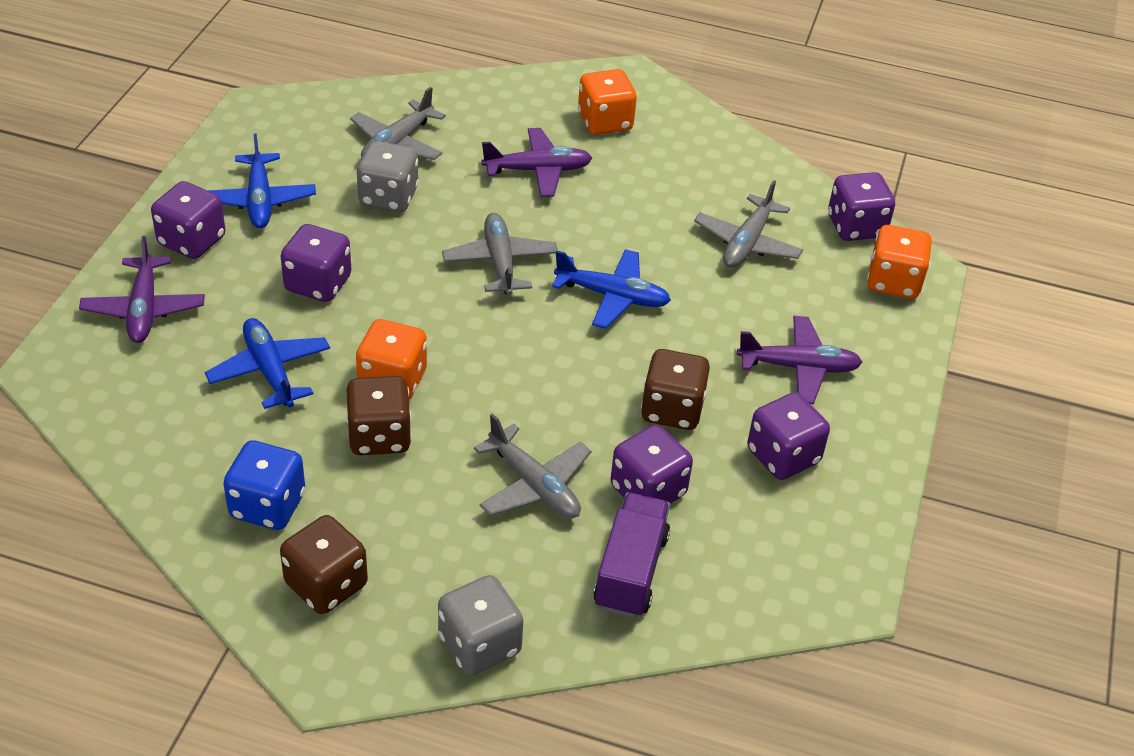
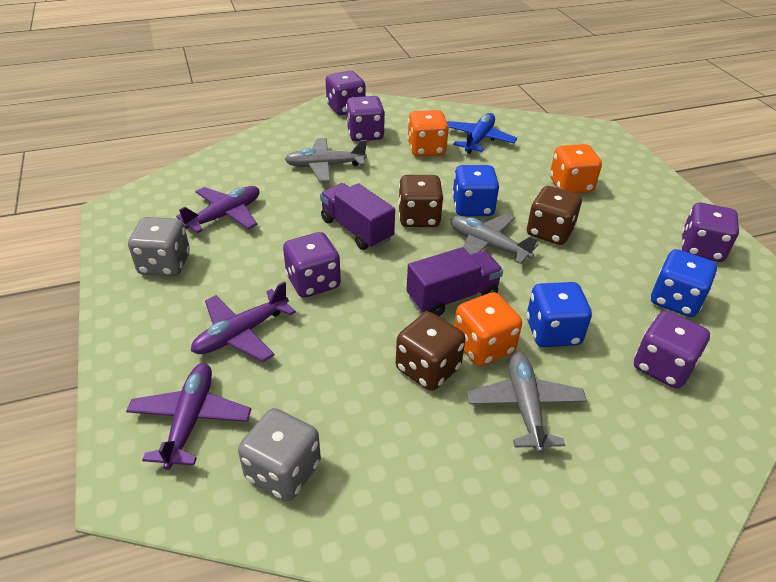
blue dice: [223,440,305,530] = 1 -> [452,165,499,216] [526,282,592,347] [651,249,717,317] = 3
blue plane: [205,318,330,409] [208,133,316,228] [552,249,671,329] = 3 -> [447,113,517,154] = 1
grey plane: [350,87,446,160] [442,213,558,296] [474,413,591,518] [694,180,803,268] = 4 -> [284,138,367,182] [450,213,539,264] [467,351,587,453] = 3
purple truck: [594,492,670,618] = 1 -> [320,183,395,250] [406,247,503,316] = 2

